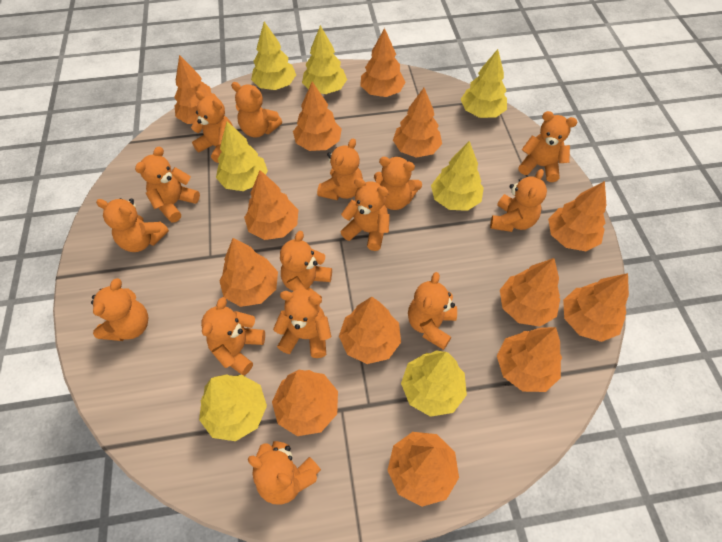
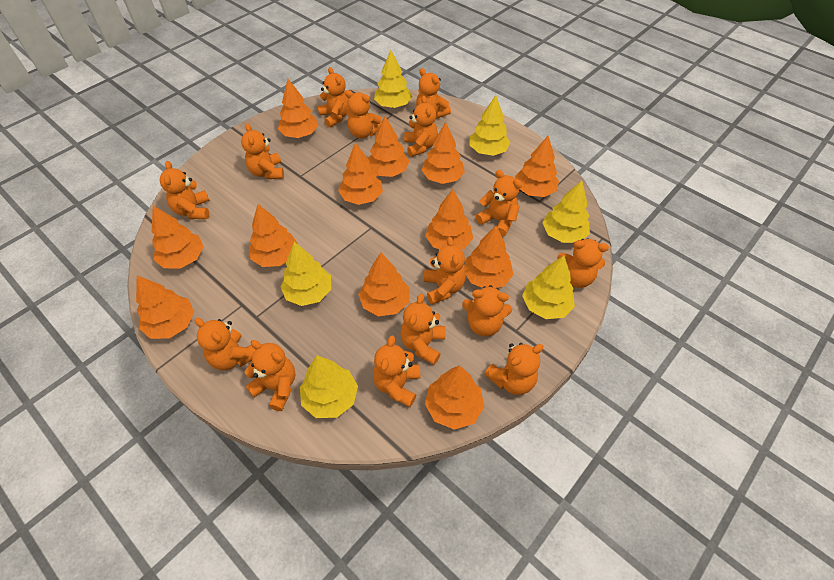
orange tree: [174,55,217,124] [219,238,278,307] [244,170,298,240] [272,370,338,436] [293,82,342,151] [339,297,401,364] [360,28,405,97] [387,432,459,507] [393,88,442,158] [497,327,562,392] [500,258,560,327] [548,181,606,251] [563,273,629,342] = 13 -> [136,275,194,339] [152,206,204,268] [249,204,298,267] [278,79,318,138] [338,142,383,205] [358,253,410,316] [368,116,409,177] [422,122,465,184] [425,189,473,250] [425,365,484,430] [464,226,514,288] [515,136,559,197] = 12
yellow tree: [199,375,267,441] [216,121,268,191] [251,22,296,90] [302,25,347,94] [401,351,467,417] [431,141,484,211] [461,49,507,118] = 7 -> [280,242,331,306] [300,355,358,418] [374,50,412,108] [470,95,511,156] [522,256,575,319] [543,180,590,243] = 6

